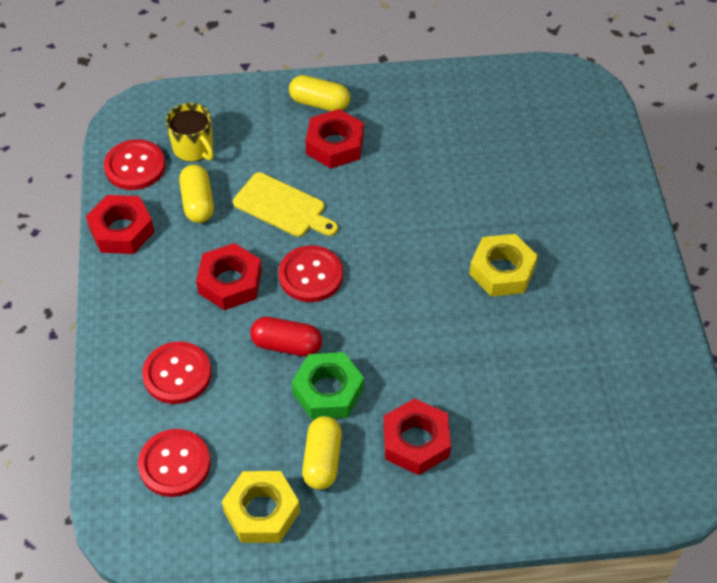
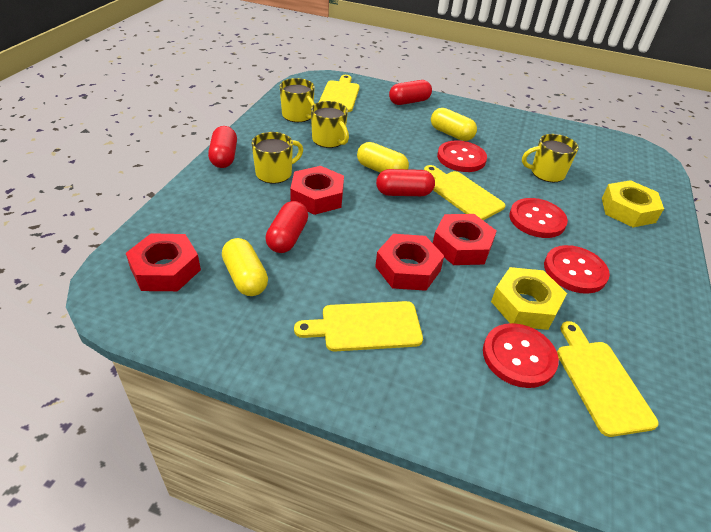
green nut: [292,352,364,420] = 1 -> none = 0
red capsule: [250,317,322,357] = 1 -> [208,126,237,168] [265,201,308,253] [376,169,435,196] [389,80,432,105] = 4
yellow cutting board: [233,172,338,237] = 1 -> [294,301,423,351] [319,75,360,112] [424,165,506,220] [557,321,659,437] = 4
yellow mug: [166,103,214,162] = 1 -> [252,132,303,184] [280,78,315,122] [311,101,349,148] [522,134,579,182] = 4

